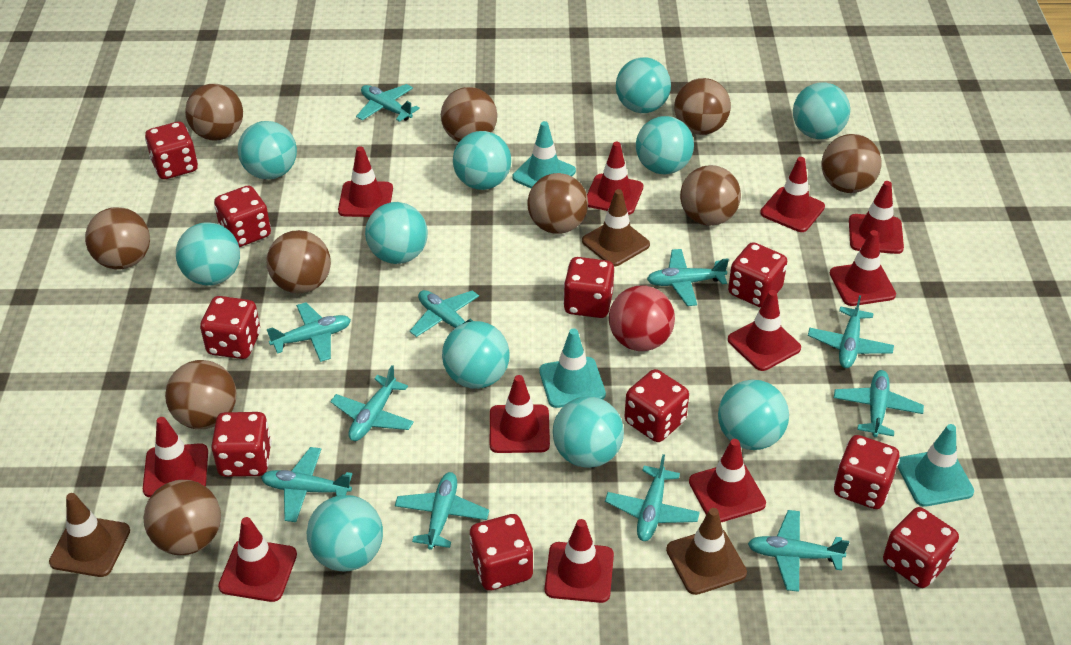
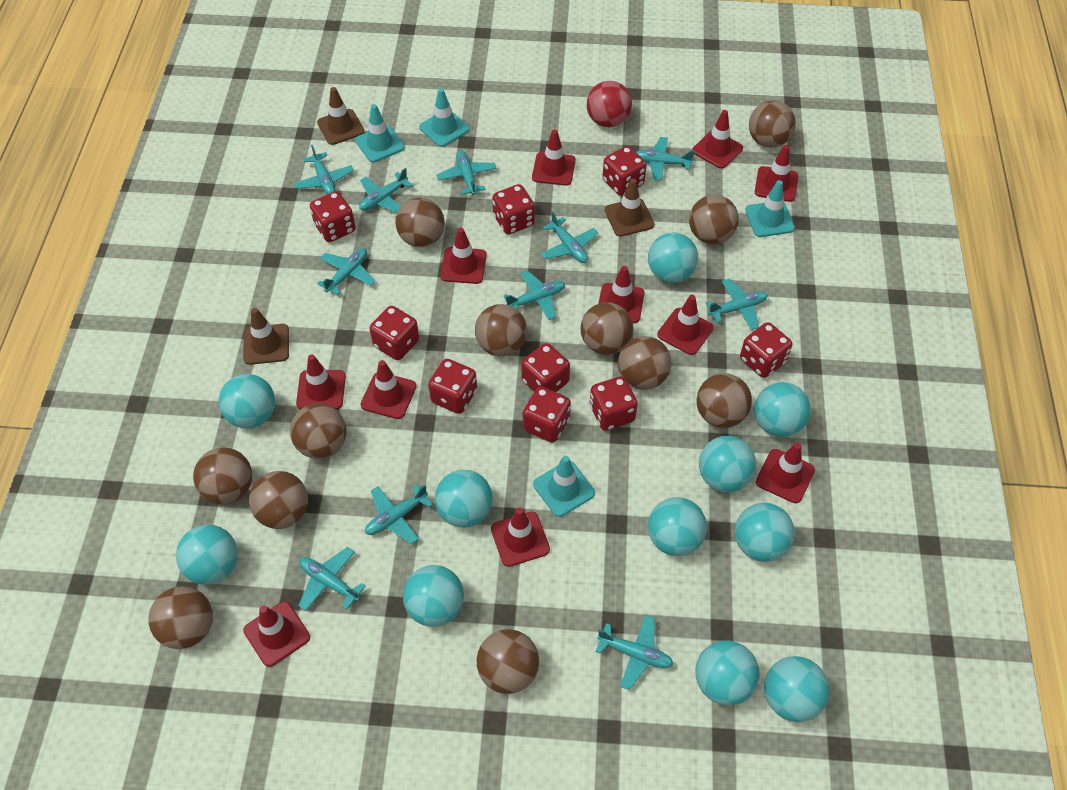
brown ball: [85,207,150,270] [144,480,221,555] [165,360,237,429] [185,84,243,141] [266,230,331,294] [441,87,497,142] [527,173,588,234] [674,78,731,135] [680,165,741,226] [821,134,882,193] = 10 -> [149,586,213,649] [193,447,252,505] [249,471,308,529] [290,403,346,459] [395,198,445,247] [475,304,527,357] [477,629,539,694] [581,303,633,355] [618,336,672,390] [689,195,739,244] [696,373,752,428] [749,100,796,148] = 12
red dice: [145,122,198,179] [200,296,260,359] [211,412,272,477] [214,186,271,247] [469,514,533,591] [563,257,614,318] [625,369,689,442] [728,242,787,308] [834,435,900,509] [883,507,959,588] = 10 -> [310,191,356,242] [369,306,419,360] [428,359,477,414] [492,184,535,234] [521,343,570,392] [523,386,571,443] [590,376,638,431] [603,146,647,196] [740,322,792,378] = 9
turquoise traffic cone: [512,121,576,189] [539,328,606,408] [897,424,974,507] = 3 -> [355,104,405,162] [419,88,469,147] [533,456,595,517] [745,180,795,237] = 4

